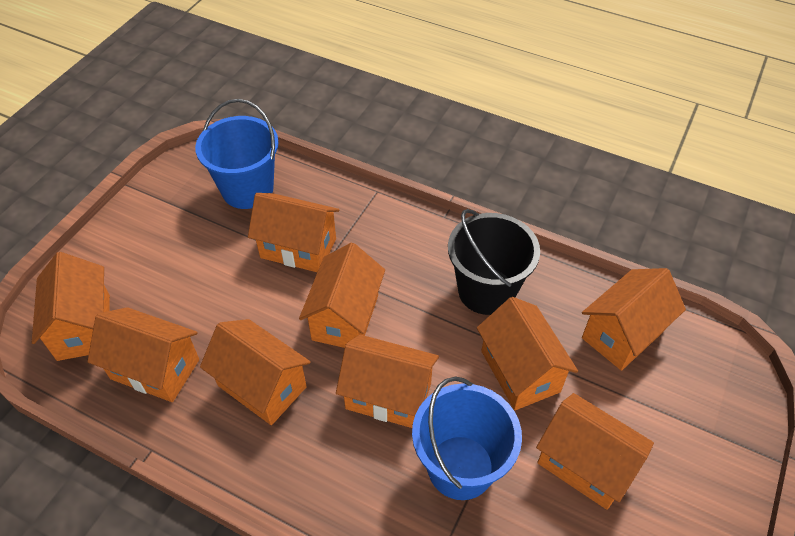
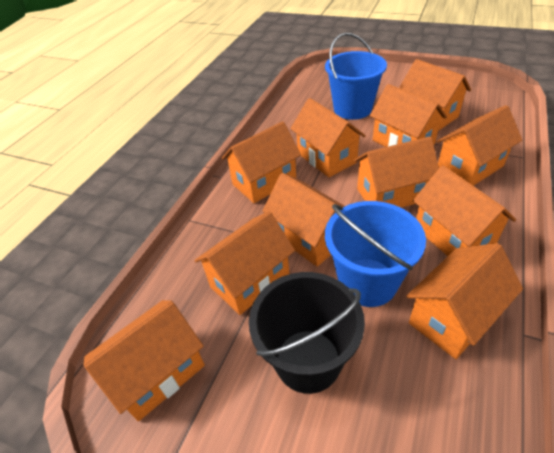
orange house: [32,252,110,361] [88,307,199,402] [200,319,311,425] [248,193,339,272] [299,243,385,348] [336,334,439,428] [477,297,578,410] [536,393,654,510] [582,268,686,371] = 9 -> [83,300,205,421] [194,211,295,315] [222,122,301,203] [263,173,345,267] [290,98,366,177] [354,137,439,208] [370,84,447,147] [399,59,471,131] [406,243,523,359] [413,165,516,256] [436,105,522,186] = 11

